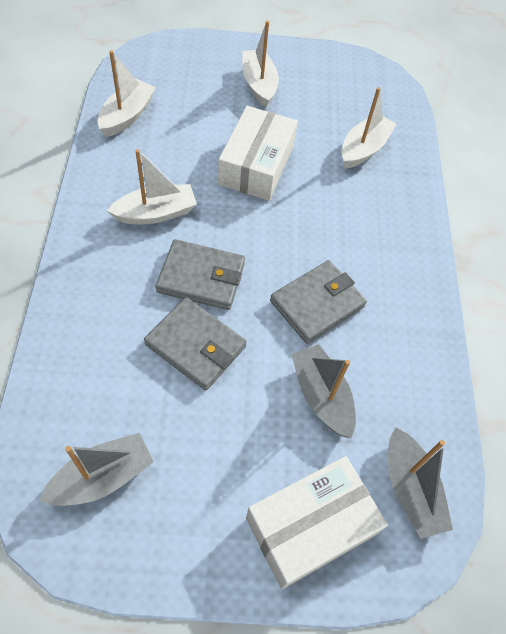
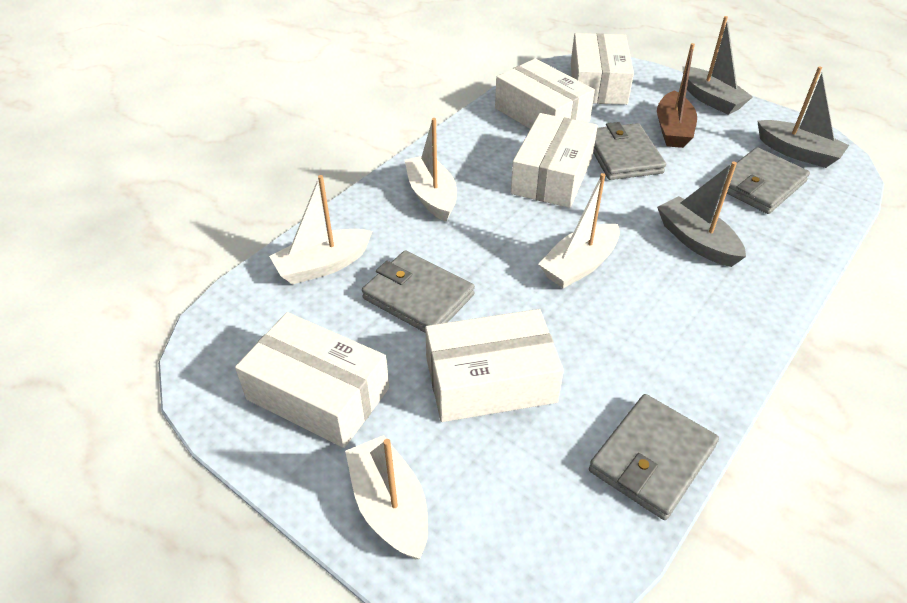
brown boat: none = 0 -> [657,43,697,148] = 1
grey wallet: [144,297,247,390] [156,239,245,310] [270,260,367,344] = 3 -> [362,250,475,333] [589,394,719,520] [593,122,666,180] [722,147,810,214] = 4
white box: [218,106,298,201] [246,456,388,589] = 2 -> [235,312,389,448] [425,309,564,422] [495,58,595,129] [511,113,598,208] [571,33,634,105] = 5

